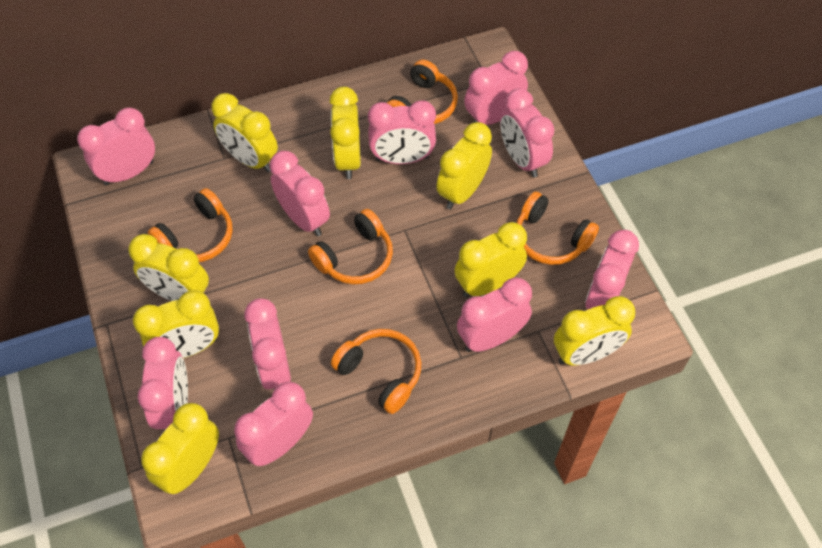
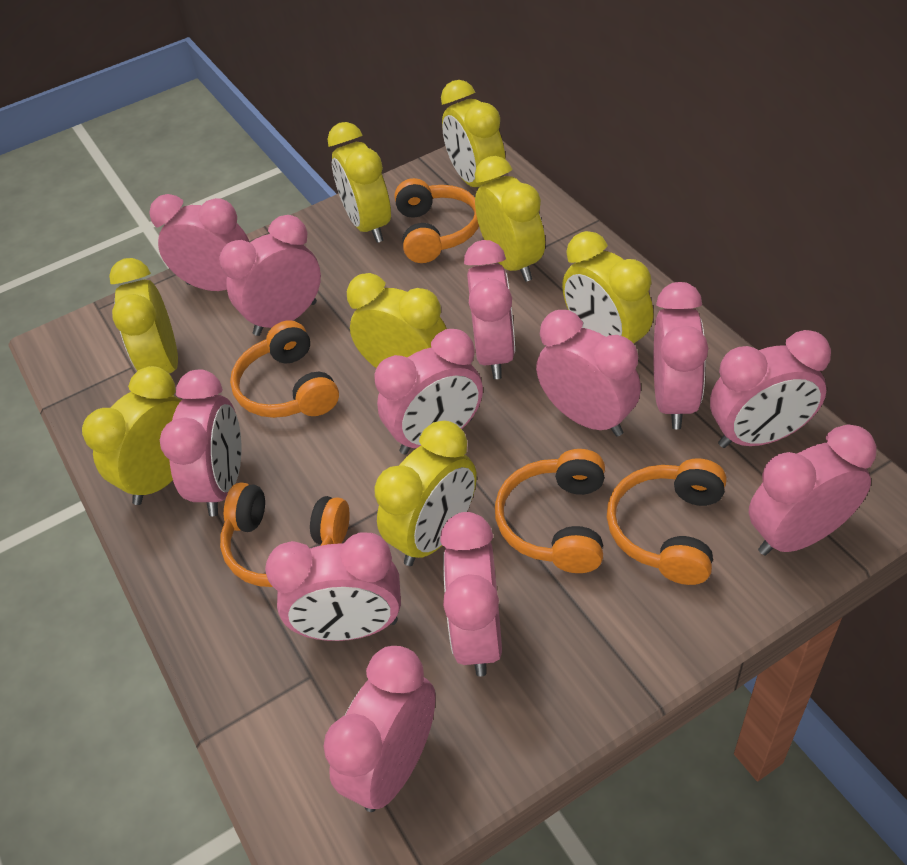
pink clock: [77,107,155,185] [138,337,188,429] [234,382,313,466] [244,298,291,390] [270,151,330,236] [368,100,436,164] [457,277,532,352] [464,51,528,125] [500,88,554,178] [585,230,639,310] = 10 -> [149,194,250,291] [160,369,241,516] [219,215,321,336] [265,532,401,641] [323,646,436,812] [375,329,483,455] [440,512,502,677] [464,240,515,379] [536,310,641,437] [654,282,708,429] [710,330,831,448] [749,424,876,555] = 12

